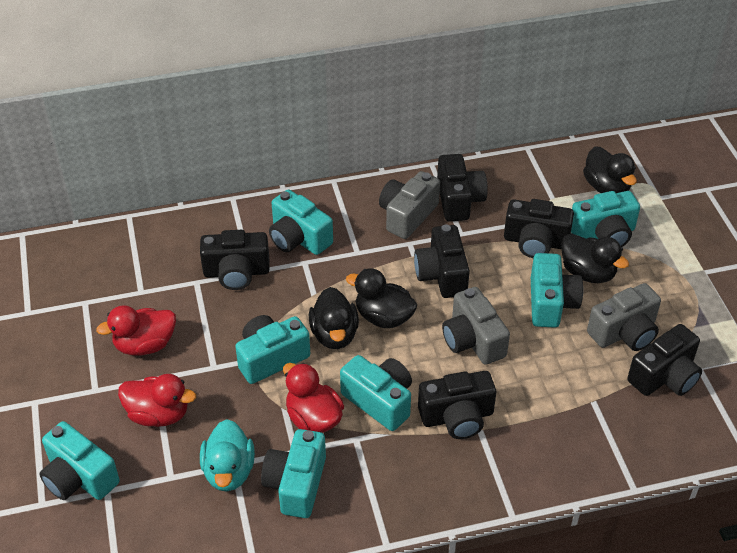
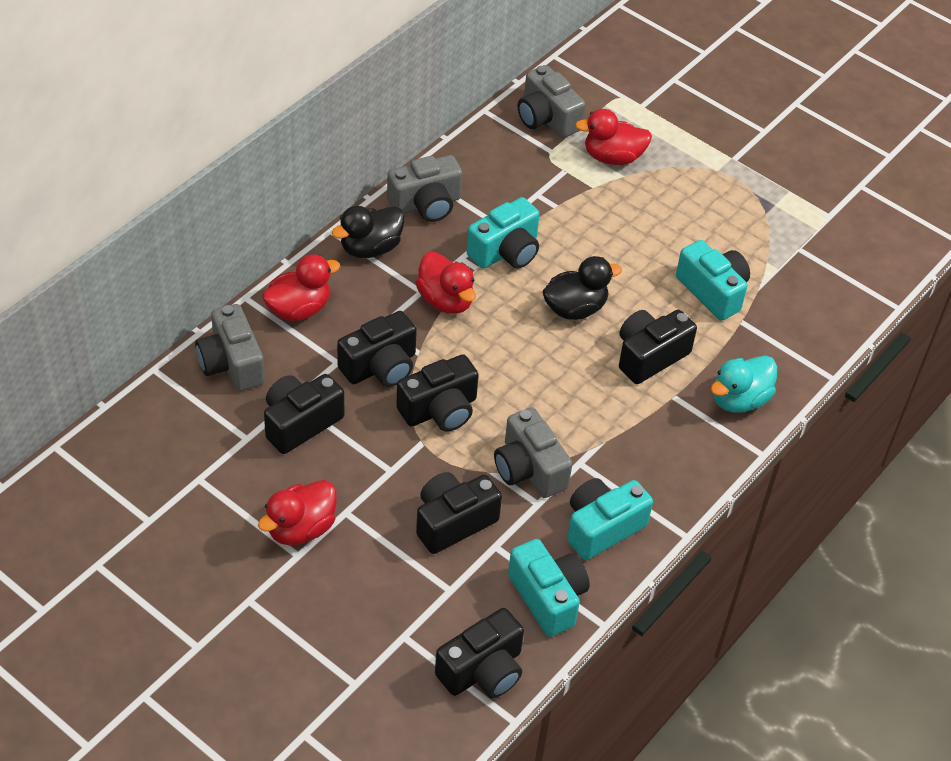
black duck: [309,287,359,349] [346,268,417,328] [562,233,629,283] [583,146,637,193] = 4 -> [332,206,405,258] [542,256,622,320] = 2
grey camera: [379,171,440,239] [442,287,510,365] [587,283,661,351] = 3 -> [195,304,265,391] [387,155,463,222] [494,407,572,498] [518,65,585,138] = 4
red duck: [96,305,176,356] [118,374,196,427] [283,363,344,433] = 3 -> [258,480,337,545] [262,255,340,321] [415,252,476,314] [575,109,652,165] = 4
turquoise camera: [40,421,120,500] [235,315,310,384] [261,429,326,518] [269,190,333,255] [340,355,412,431] [531,253,583,328] [571,191,640,247] = 7 -> [466,197,540,269] [508,539,590,637] [567,478,653,560] [676,240,750,321] = 4

